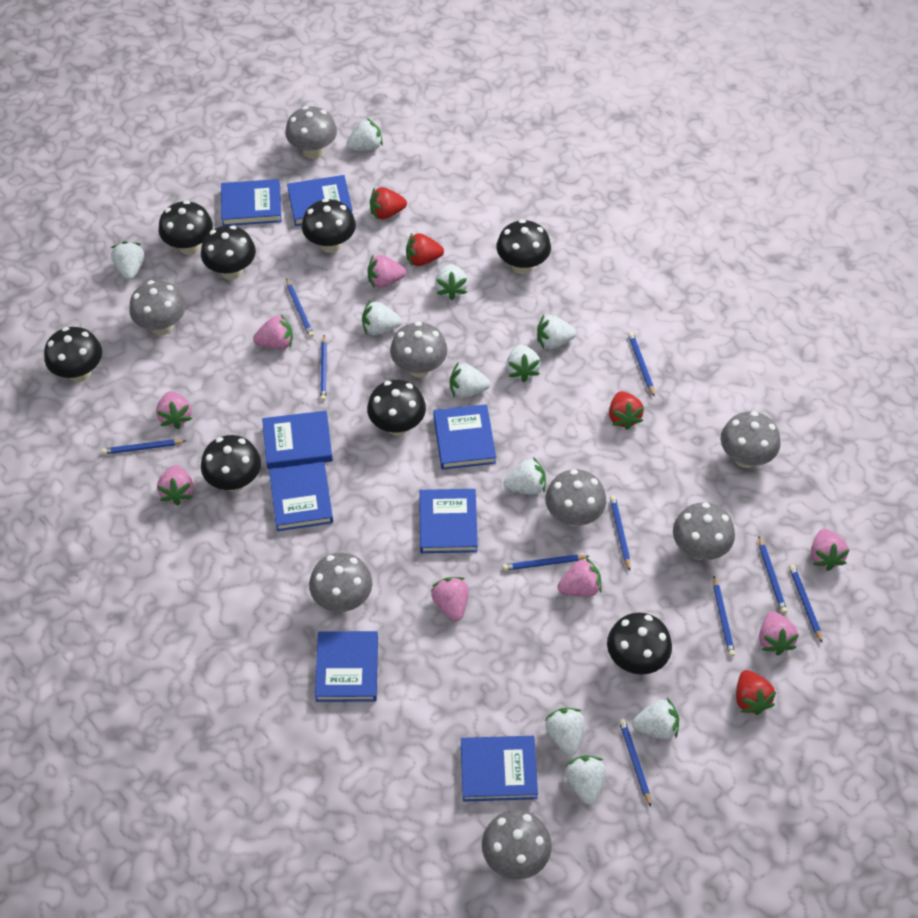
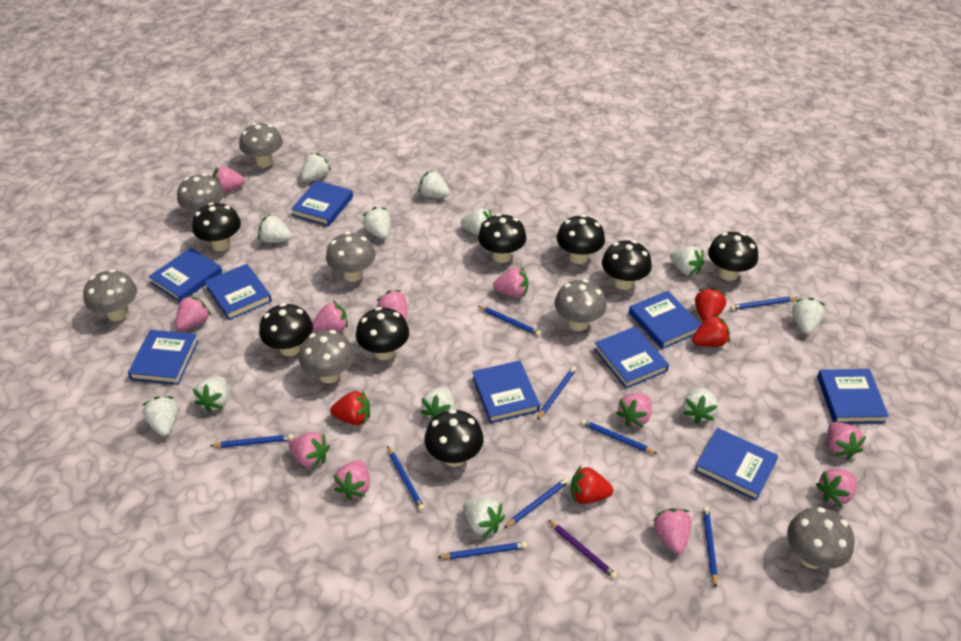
blue book: [221,179,281,226] [262,411,333,469] [269,462,333,531] [287,175,353,226] [315,631,378,702] [419,489,478,553] [433,404,496,470] [461,736,538,802] = 8 -> [128,330,198,385] [148,248,222,302] [205,264,272,320] [291,180,353,226] [472,360,540,423] [594,326,669,389] [629,291,701,349] [694,428,778,501] [817,369,889,424] = 9
blue pencil: [102,439,186,454] [286,278,314,337] [320,335,327,401] [503,555,589,571] [610,495,630,571] [619,719,651,807] [628,332,655,396] [713,576,735,657] [759,537,787,614] [789,564,822,643] = 10 -> [210,434,293,448] [387,446,425,511] [437,542,527,559] [478,306,541,336] [504,478,569,528] [537,366,576,420] [581,419,657,454] [703,507,718,588] [730,297,798,310] = 9
grey mushroom: [129,280,186,335] [285,106,337,159] [309,553,372,612] [390,322,448,378] [482,810,552,880] [545,469,606,526] [673,502,735,560] [721,411,781,468] = 8 -> [83,269,137,321] [177,173,224,212] [239,123,283,168] [299,330,354,384] [326,232,376,282] [554,279,607,331] [787,507,855,569] = 7
pink strawberry: [156,391,192,429] [157,465,194,505] [253,314,293,350] [368,255,406,289] [431,577,469,622] [557,558,602,597] [759,611,799,655] [811,529,849,571] = 8 -> [175,296,211,331] [213,166,245,193] [289,432,330,469] [312,301,348,332] [334,460,370,500] [376,290,407,320] [493,267,528,297] [616,393,652,427] [653,508,692,554] [815,469,857,507] [828,422,866,460] = 11
purple pencil: none = 0 -> [548,520,617,579] = 1
white strawberry: [111,241,144,280] [346,118,383,151] [362,301,402,335] [435,264,468,300] [450,363,490,398] [504,457,546,495] [506,344,541,382] [537,315,576,349] [545,708,585,756] [565,755,606,805] [632,698,679,740] = 11 -> [142,396,179,436] [193,377,228,413] [258,214,292,243] [301,153,331,182] [363,207,391,239] [418,170,450,198] [421,387,455,419] [461,208,492,236] [463,498,505,538] [670,246,704,275] [683,388,718,424] [792,298,825,334] = 12

